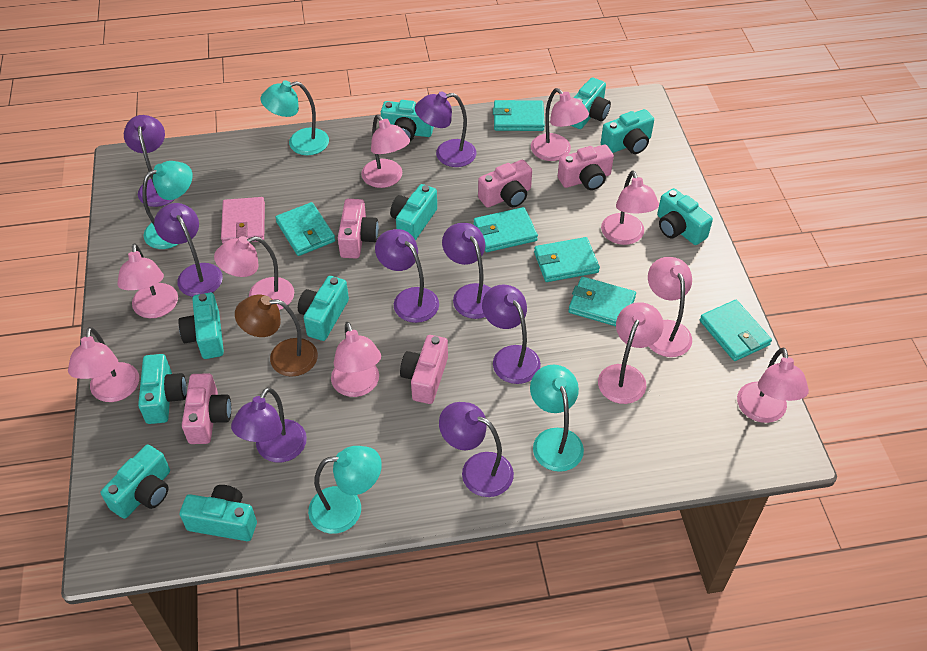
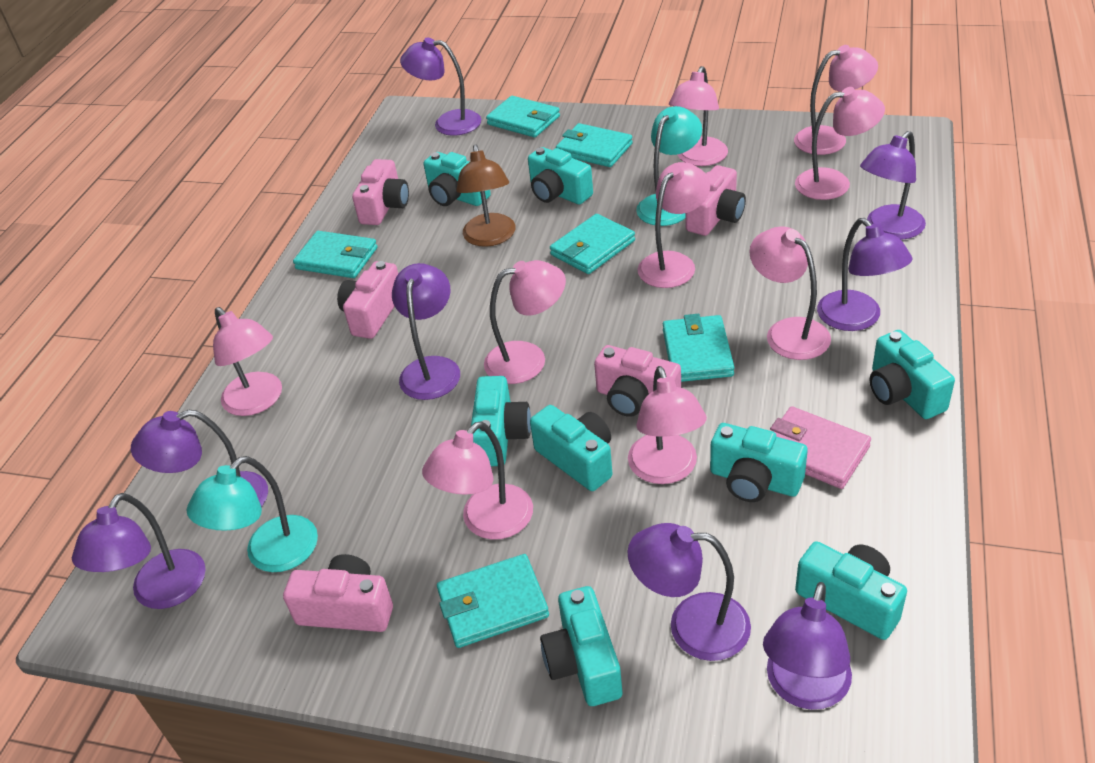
pink lamp: [68,327,139,402] [117,243,178,318] [214,236,294,310] [331,322,381,397] [361,115,410,188] [531,88,589,161] [598,302,663,404] [601,170,659,245] [648,257,692,357] [737,347,809,423] = 10 -> [213,307,282,416] [422,421,533,540] [484,260,566,384] [628,366,707,484] [638,162,710,288] [669,66,728,166] [749,226,831,360] [794,45,878,155] [795,87,885,200] = 9
turquoise camera: [101,445,170,519] [138,354,187,424] [178,293,224,359] [180,485,257,541] [298,276,349,341] [381,100,434,141] [390,184,437,241] [570,77,611,129] [601,109,654,154] [657,188,713,245] = 10 -> [424,152,491,206] [471,376,531,466] [528,147,593,205] [530,405,613,491] [540,586,622,706] [710,423,808,502] [795,541,907,640] [870,330,955,419] = 8
turquoise lamp: [142,161,193,249] [261,80,329,155] [308,446,382,534] [530,365,584,472] = 4 -> [187,456,318,572] [636,106,702,226] = 2

